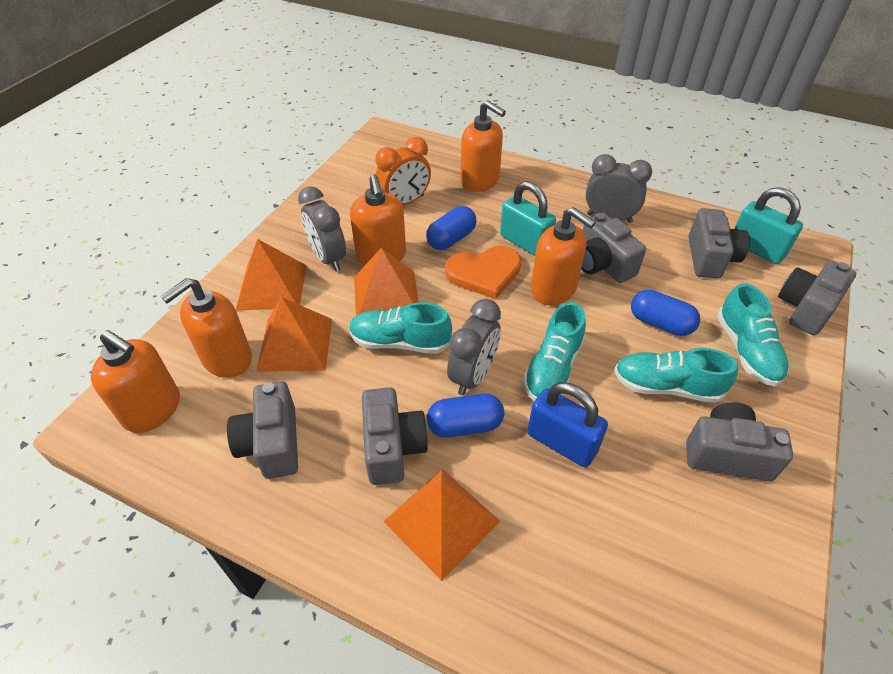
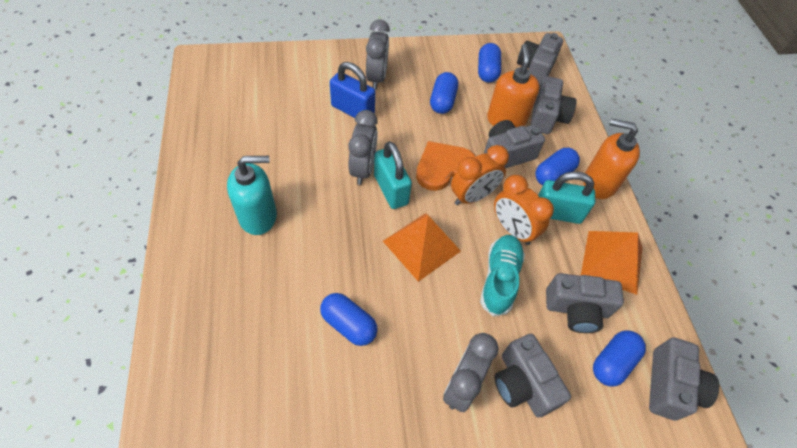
blue capsule: [426,206,477,250] [427,394,504,438] [631,289,700,336] = 3 -> [320,293,378,346] [430,72,458,114] [478,43,501,83] [535,148,580,185] [593,330,646,387] = 5
orange clock: [376,137,431,205] = 1 -> [451,145,509,205] [494,175,554,245] = 2
orange pyramid: [236,239,307,310] [256,297,332,372] [354,248,419,316] [383,469,500,581] = 4 -> [383,213,461,282] [581,231,642,295] = 2
orange soap dispenser: [91,330,180,433] [160,278,252,378] [350,174,406,265] [461,100,506,192] [531,207,596,305] = 5 -> [487,44,540,127] [584,118,640,199] = 2
turquoise shoe: [349,302,452,354] [523,302,586,401] [614,348,738,403] [717,283,789,386] = 4 -> [480,235,525,317] = 1
turquoise soap dispenser: none = 0 -> [227,156,277,235] = 1

